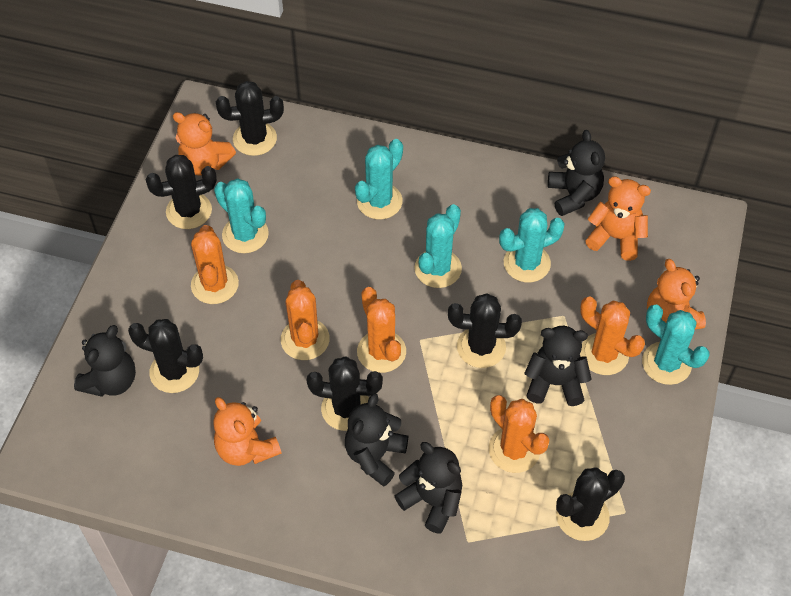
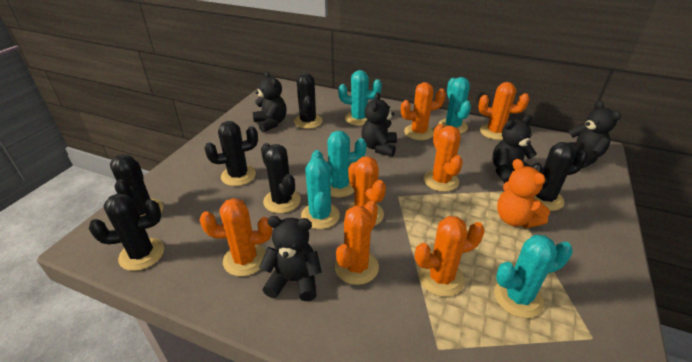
orange cactus: [191,225,239,304] [281,280,330,360] [357,287,406,373] [489,395,549,473] [580,296,645,375] = 5 -> [200,198,272,276] [335,201,379,285] [345,156,386,226] [401,82,446,140] [415,216,485,297] [424,124,463,192] [478,82,529,140] = 7
orange teddy bear: [173,112,236,176] [213,397,281,466] [585,176,651,261] [647,259,706,330] = 4 -> [497,159,550,228] = 1

